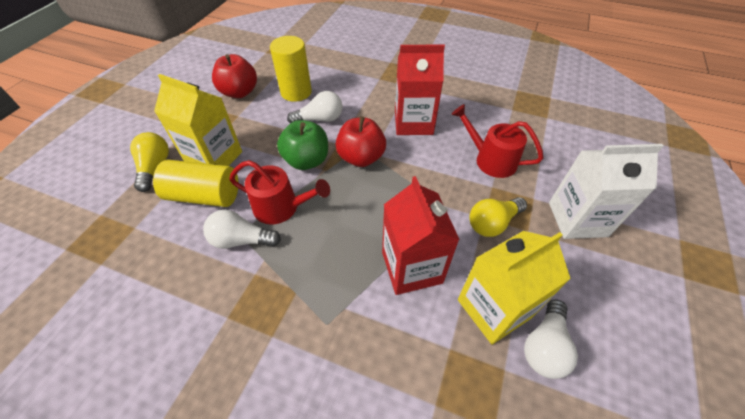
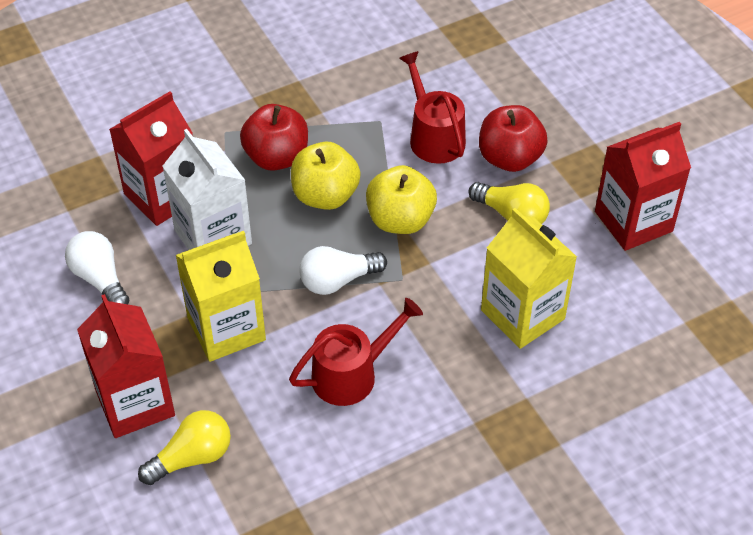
green apple: [277,120,328,170] = 1 -> none = 0
red carton: [382,176,460,295] [395,45,445,135] = 2 -> [77,294,175,438] [109,91,193,226] [595,122,691,251] = 3
white light bulb: [203,210,281,249] [287,91,342,124] [524,299,578,379] = 3 -> [65,231,129,304] [299,246,387,295] = 2
yellow apple: none = 0 -> [291,142,361,210] [366,165,437,234] = 2
yellow cylinder: [153,160,238,207] [270,36,312,102] = 2 -> none = 0

